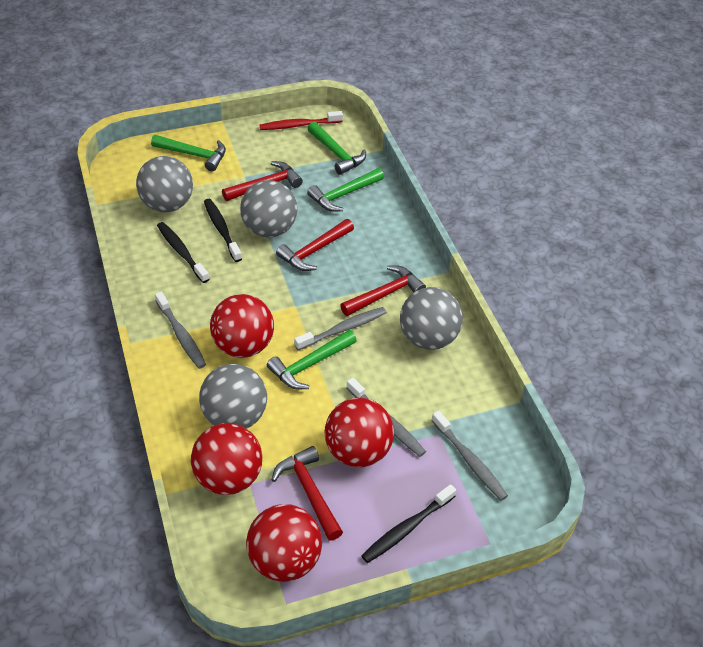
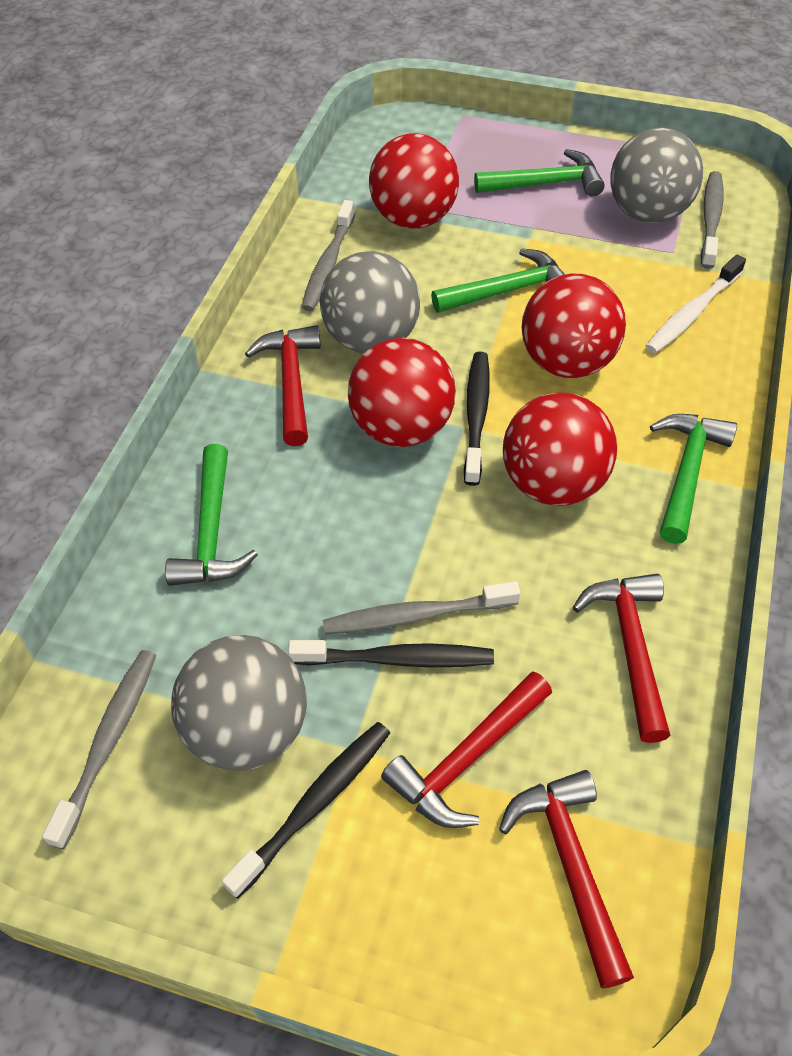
grey ball: [136,156,193,212] [199,364,267,429] [240,180,297,238] [400,287,463,350] = 4 -> [171,635,307,771] [320,251,420,353] [611,127,703,223] = 3
red toothbrush: [260,111,343,130] = 1 -> none = 0
white toothbrush: none = 0 -> [646,255,746,354] = 1

